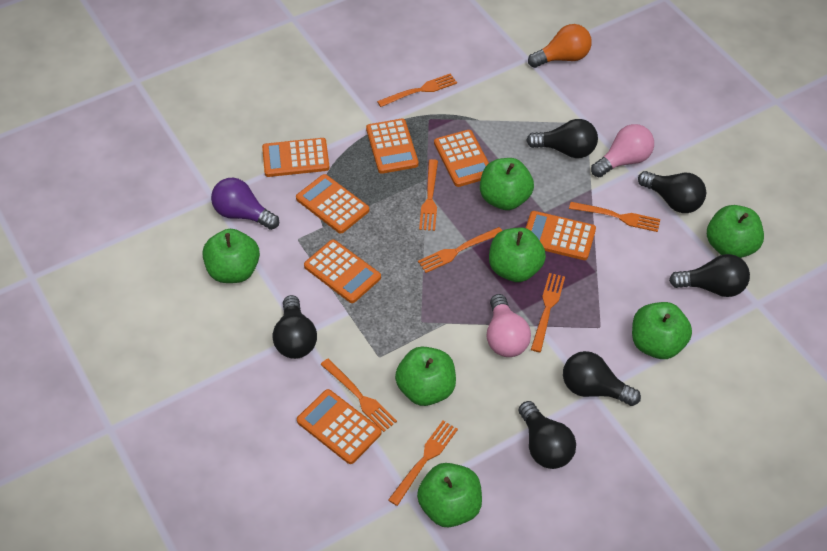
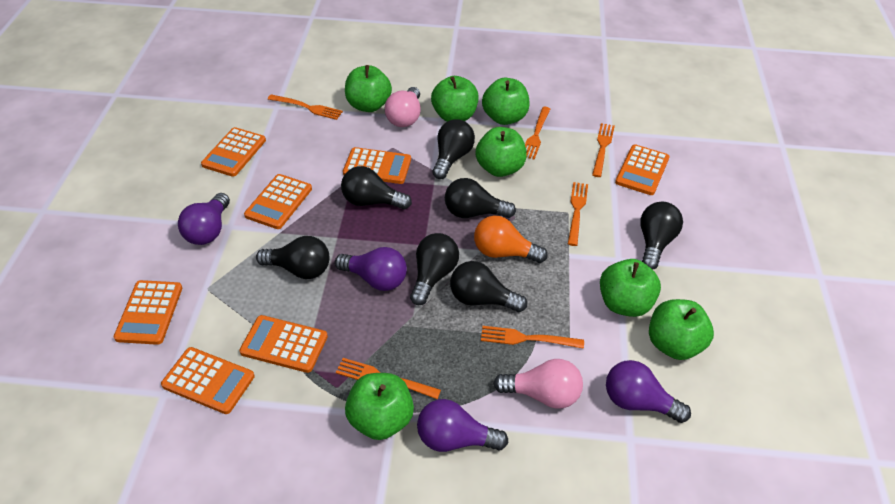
black light bulb: [273,295,317,359] [519,401,576,469] [526,119,598,158] [563,351,641,406] [638,171,706,213] [669,254,750,297] = 6 -> [256,236,329,279] [341,166,412,209] [410,233,459,305] [432,119,475,179] [445,178,516,218] [450,261,527,312] [640,202,683,270] = 7
orange fork: [320,358,397,432] [377,73,457,107] [388,421,458,506] [418,227,502,273] [419,159,438,231] [531,273,565,352] [569,202,660,232] = 7 -> [268,94,343,120] [336,358,441,399] [481,326,584,349] [525,107,550,160] [568,182,588,246] [592,123,615,177] = 6
purple light bulb: [211,178,279,230] = 1 -> [178,193,230,245] [335,247,407,291] [417,399,508,452] [606,360,691,423] = 4

